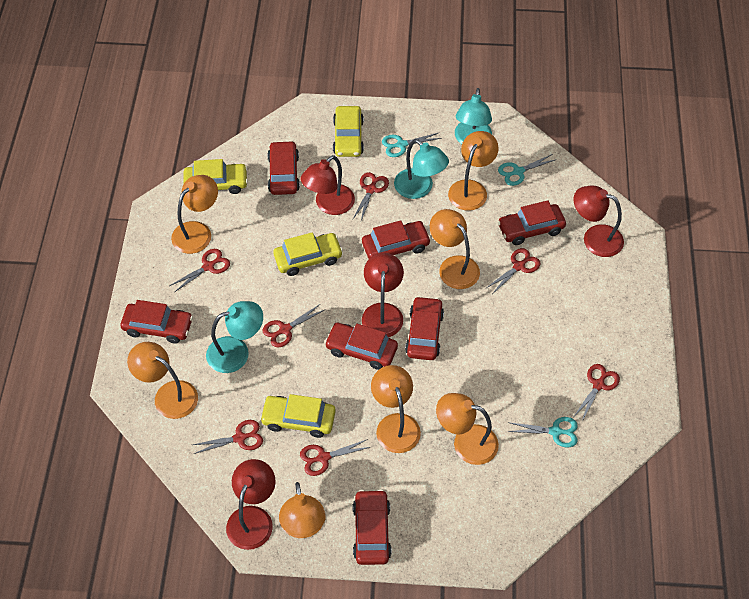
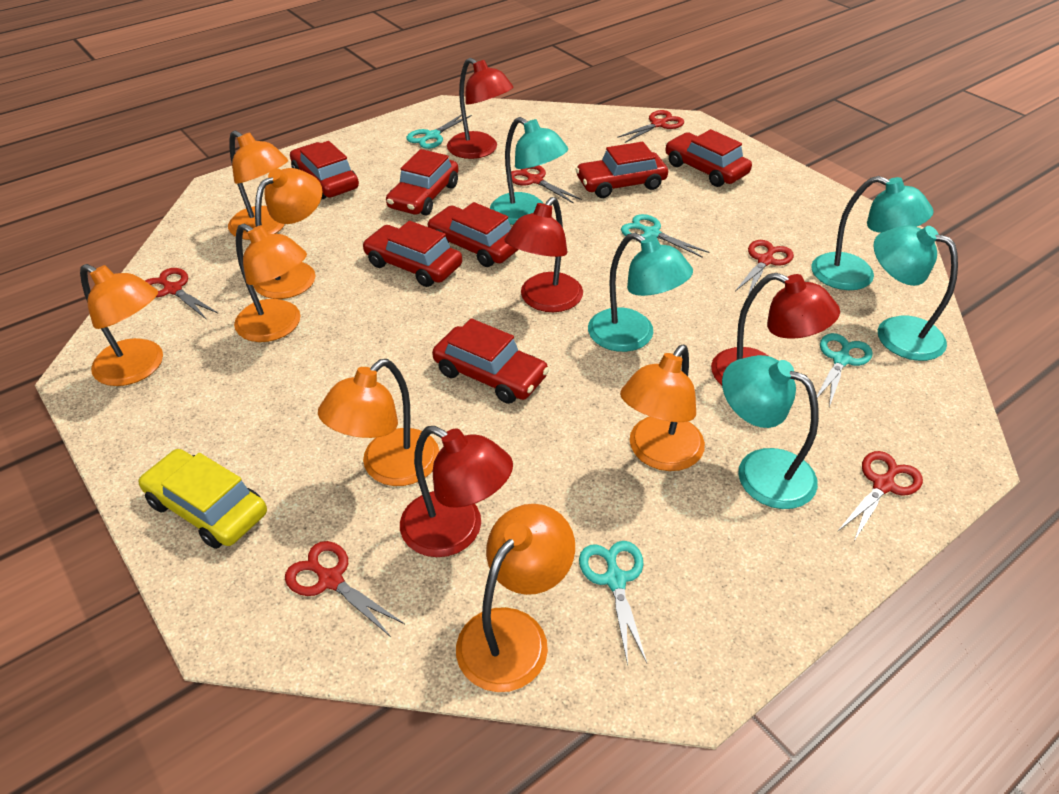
red scissors: [170,249,230,292] [193,420,263,454] [262,304,324,347] [300,439,370,476] [353,172,389,221] [486,248,540,293] [574,364,620,421] = 7 -> [145,268,219,320] [285,541,405,637] [511,166,582,204] [617,110,684,143] [735,240,794,295] [837,451,923,541] = 6
turquoise lamp: [206,301,263,373] [394,139,449,199] [455,88,492,144] = 3 -> [490,117,568,225] [588,233,693,352] [722,355,819,509] [811,176,934,290] [873,225,958,361] = 5
turquoise scissors: [382,132,441,157] [498,154,557,186] [507,417,578,447] = 3 -> [407,114,472,149] [579,541,647,666] [621,214,709,258] [817,333,873,407] = 4
yellow car: [183,159,248,194] [260,394,336,438] [273,232,343,276] [333,106,364,157] = 4 -> [139,449,267,549] = 1

